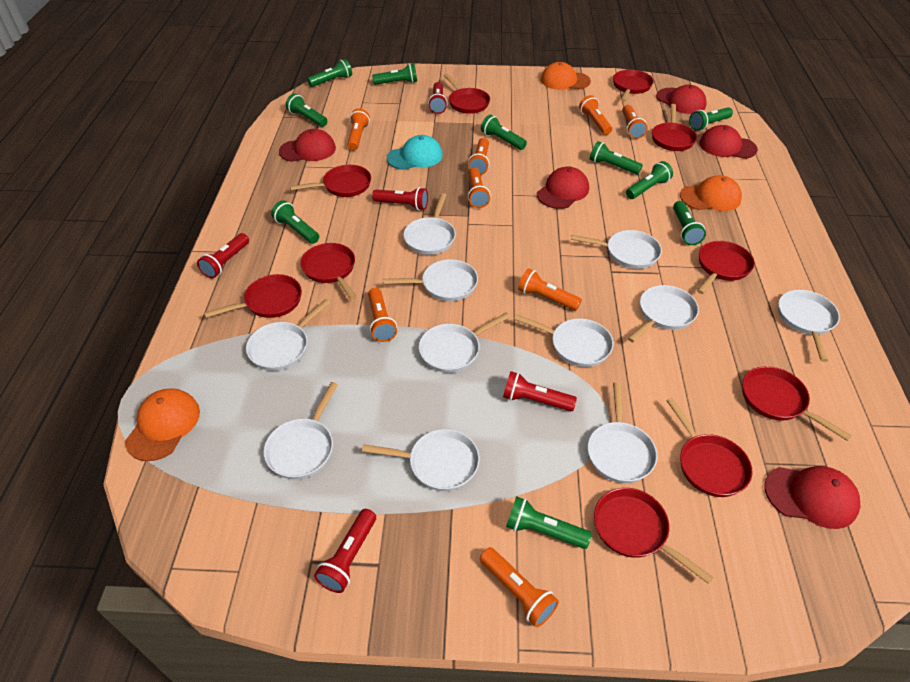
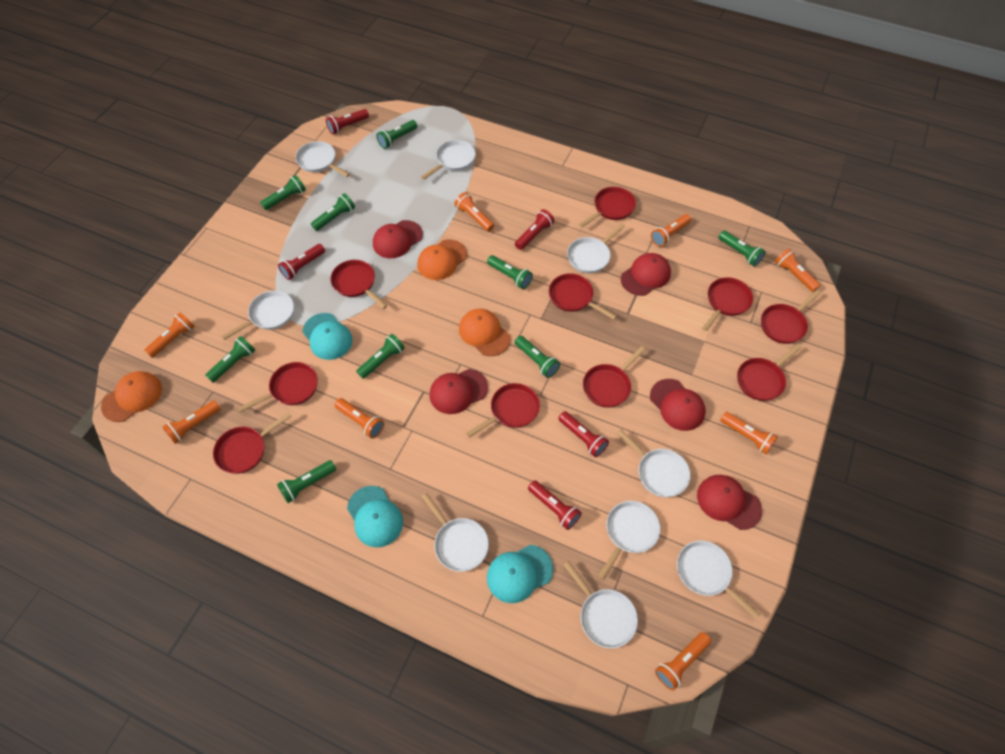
green flashlight: [271,200,319,244] [286,94,327,127] [307,59,352,87] [372,64,417,85] [481,115,527,150] [506,496,592,549] [590,141,643,174] [626,161,673,199] [673,201,706,245] [689,107,733,131] = 10 -> [205,336,255,383] [260,175,306,210] [277,460,336,503] [311,193,355,231] [356,334,405,379] [377,120,417,149] [487,255,533,289] [515,336,560,378] [718,230,766,267] = 9
turquoise cap: [387,135,443,170] = 1 -> [302,313,353,360] [347,486,403,548] [487,545,553,603] = 3
white pan: [246,299,330,371] [264,382,338,479] [362,429,480,491] [384,259,478,301] [403,193,456,255] [419,312,510,373] [514,315,613,367] [571,230,662,269] [587,382,657,483] [628,285,699,342] [778,290,840,362] = 11 -> [222,290,294,340] [295,141,350,177] [421,140,476,180] [422,493,489,572] [564,561,638,648] [567,223,625,273] [598,501,660,580] [617,429,690,497] [677,541,761,619] = 9

